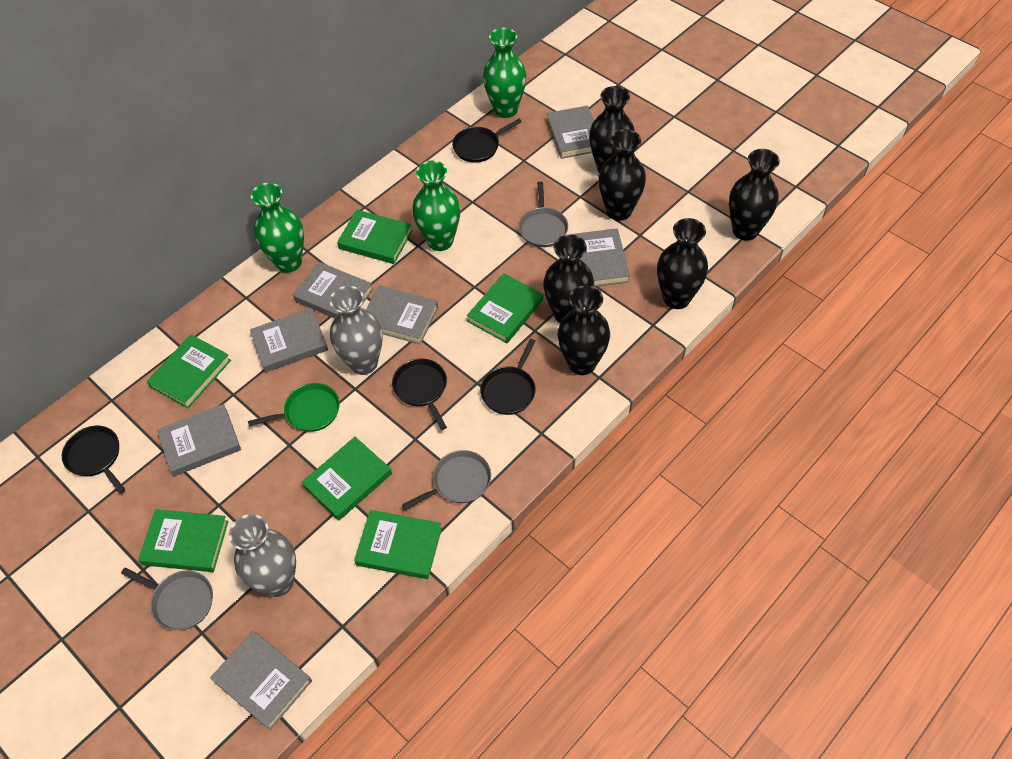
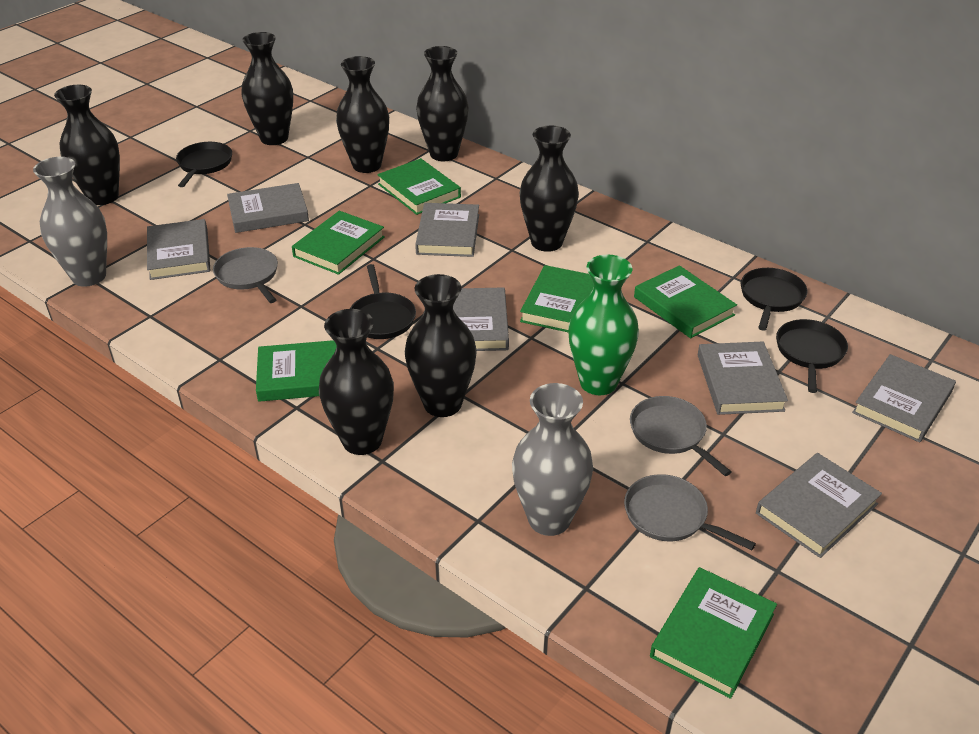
black vase: [543,235,594,323] [558,285,610,375] [589,86,635,173] [599,129,646,221] [657,218,708,309] [729,149,780,241] = 6 -> [54,85,120,205] [241,32,293,145] [319,309,394,455] [336,56,389,173] [405,274,477,417] [416,46,469,161] [520,125,579,252] = 7
green pan: [248,383,340,432] = 1 -> none = 0
green vase: [251,183,304,273] [412,160,460,251] [483,28,526,118] = 3 -> [568,254,639,395] = 1

